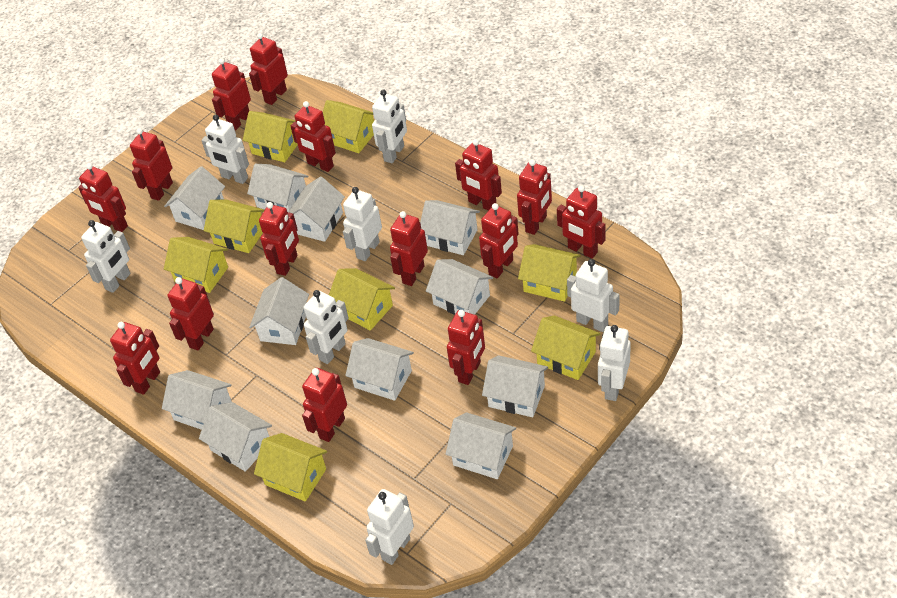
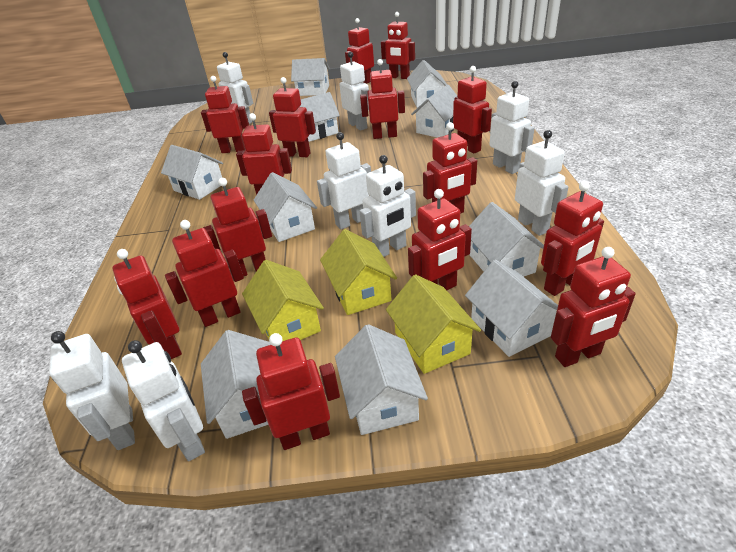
white house: [162,370,232,430] [164,166,225,230] [199,402,272,472] [247,164,309,212] [249,277,309,345] [289,176,345,242] [345,338,414,401] [420,200,480,255] [426,259,493,315] [446,412,516,479] [482,355,548,417] = 11 -> [161,145,223,200] [201,330,271,439] [254,172,317,242] [291,58,330,96] [300,92,340,142] [335,324,428,435] [407,60,447,108] [411,85,457,138] [465,260,558,357] [469,202,544,277] = 10
yellow house: [164,237,228,293] [204,199,265,253] [243,111,298,162] [254,433,327,501] [323,100,374,153] [329,268,395,331] [518,244,581,302] [531,316,601,380] = 8 -> [242,260,324,341] [320,229,397,315] [386,275,481,374] = 3

